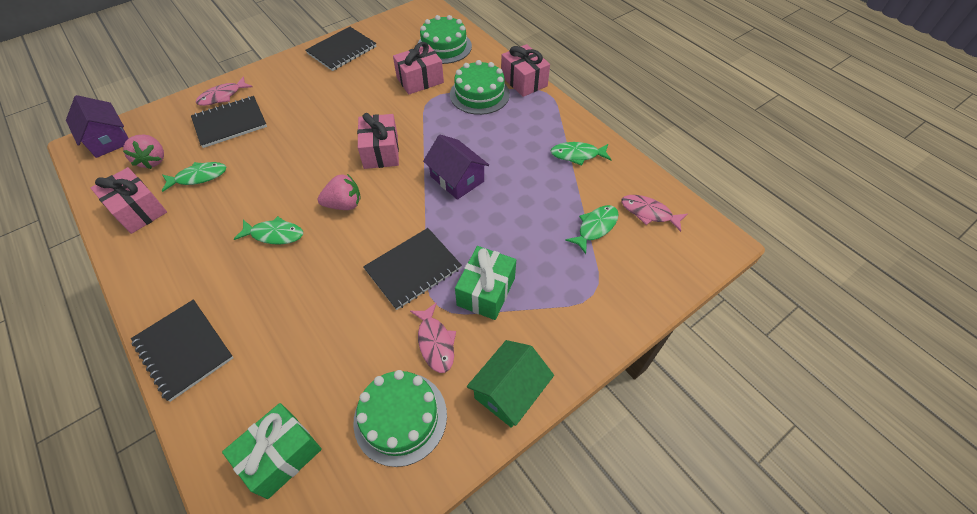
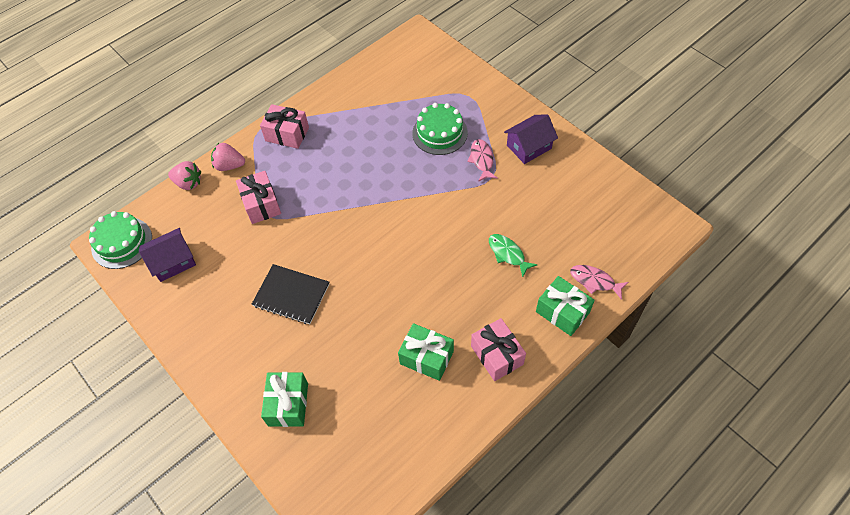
black notebook: [131,299,233,402] [191,96,267,148] [306,27,376,71] [363,228,462,310] = 4 -> [252,264,329,324] = 1
green cake: [353,370,447,467] [417,15,472,64] [450,60,510,115] = 3 -> [89,211,152,269] [412,103,468,155] = 2
green fish: [162,162,226,192] [234,216,303,244] [550,142,611,166] [565,205,619,254] = 4 -> [489,234,537,277] = 1
green gift: [222,403,322,499] [455,246,516,320] = 2 -> [261,372,308,427] [398,323,454,381] [536,276,595,336] = 3
green house: [467,340,554,428] = 1 -> none = 0
pink fish: [196,76,252,106] [410,302,456,373] [621,195,688,232] = 3 -> [467,139,498,182] [570,265,628,300] = 2
pink gift: [91,167,167,234] [357,113,399,169] [393,42,444,94] [501,44,550,97] = 4 -> [236,171,281,224] [260,104,309,149] [471,318,526,381] = 3

